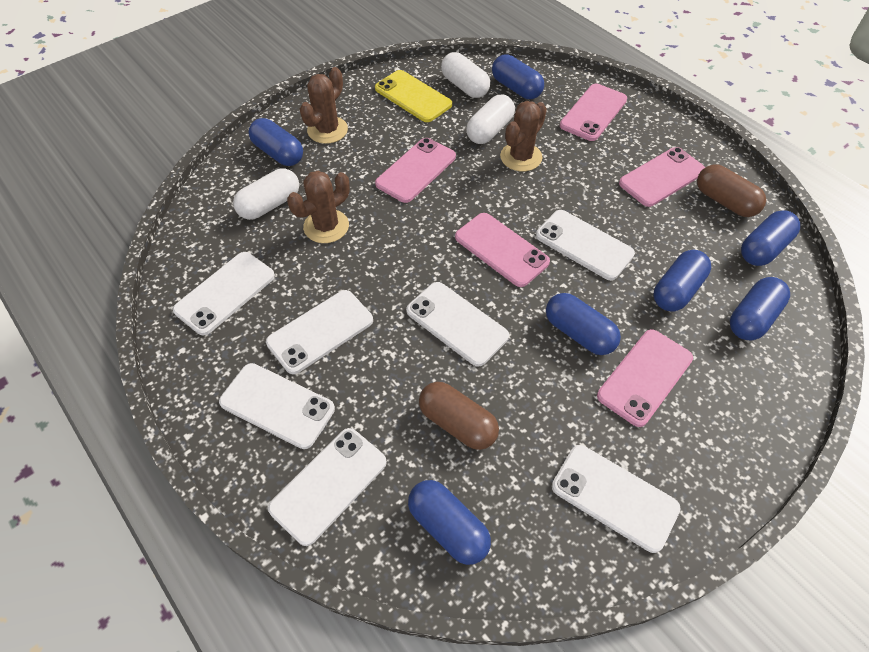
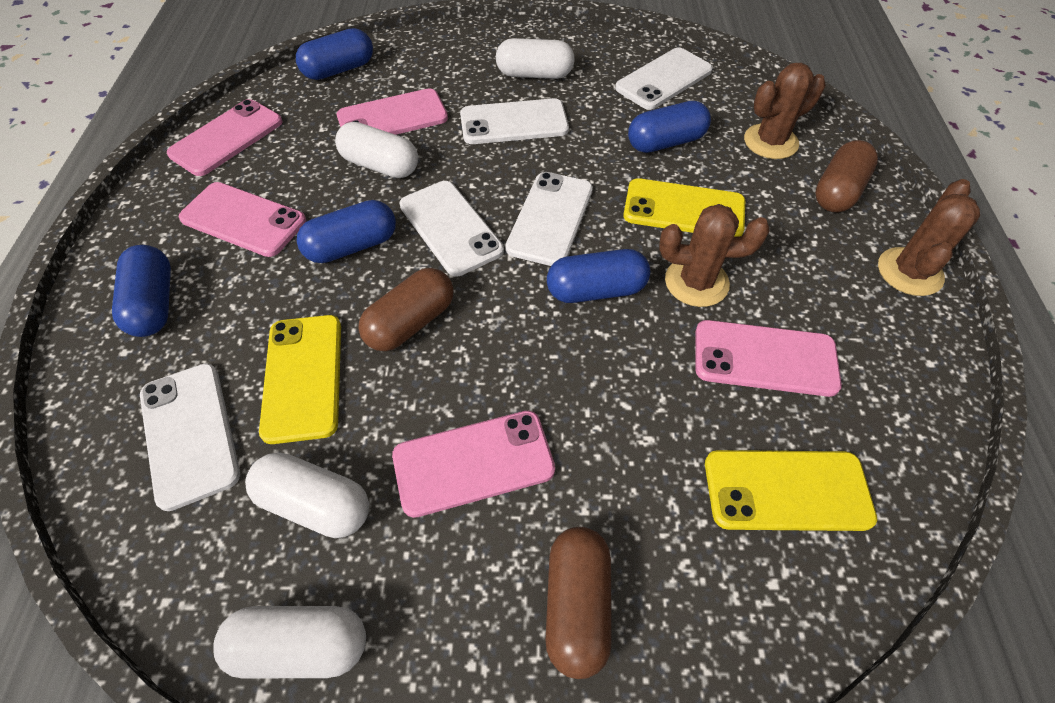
blue capsule: [249,118,303,166] [408,480,491,565] [492,54,544,99] [546,293,621,355] [654,250,711,312] [730,277,790,340] [741,210,800,266] = 7 -> [112,245,171,337] [296,28,373,80] [297,200,396,263] [547,249,650,303] [628,101,711,153] = 5
brown capsule: [419,382,499,450] [697,164,766,217] = 2 -> [358,268,454,351] [546,527,612,679] [815,140,878,212] = 3
white capsule: [233,168,299,220] [441,52,490,98] [466,94,515,144] = 3 -> [213,606,366,678] [245,453,369,538] [335,122,418,178] [496,38,575,79] = 4
white phone: [173,252,275,335] [219,363,335,449] [266,290,373,374] [268,428,387,546] [406,282,509,367] [536,210,635,280] [552,445,681,553] = 7 -> [140,363,240,511] [399,181,504,276] [460,98,569,144] [505,172,593,266] [615,47,713,110] = 5
yellow phone: [375,70,452,122] = 1 -> [259,315,341,444] [623,178,745,237] [705,450,877,531] = 3

